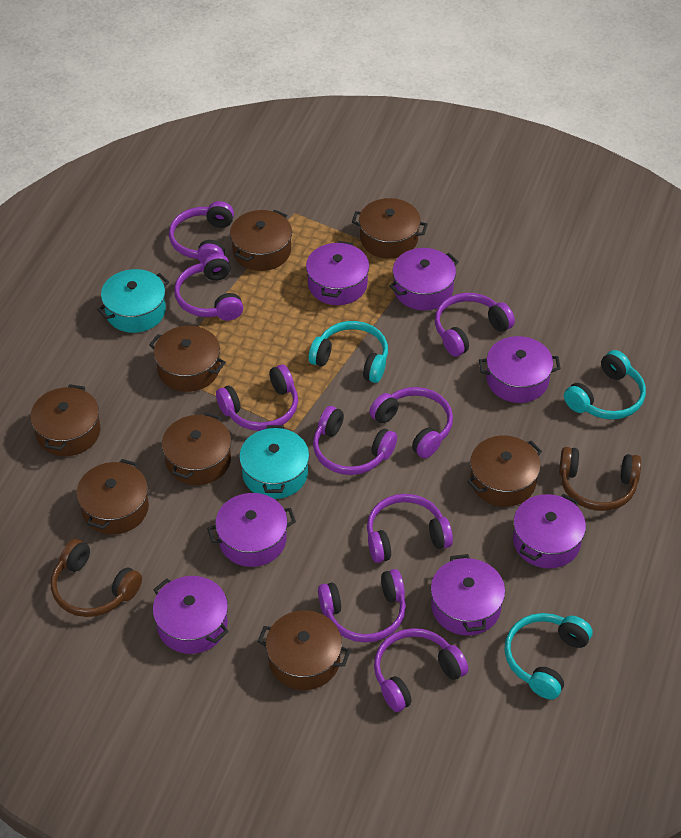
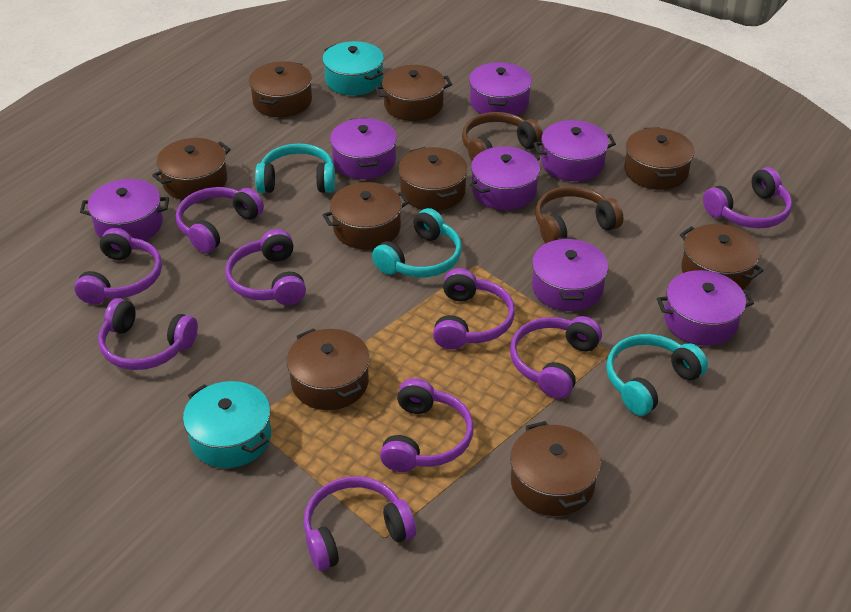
brown pot: [30,384,100,456] [76,459,149,535] [149,326,226,392] [162,412,231,485] [230,210,292,271] [258,610,351,690] [352,198,428,259] [467,435,542,507] = 8 -> [152,138,231,200] [249,61,312,117] [287,328,370,410] [323,182,409,249] [375,65,452,121] [398,147,468,211] [510,421,601,516] [624,127,694,190] [680,224,764,290] = 9

